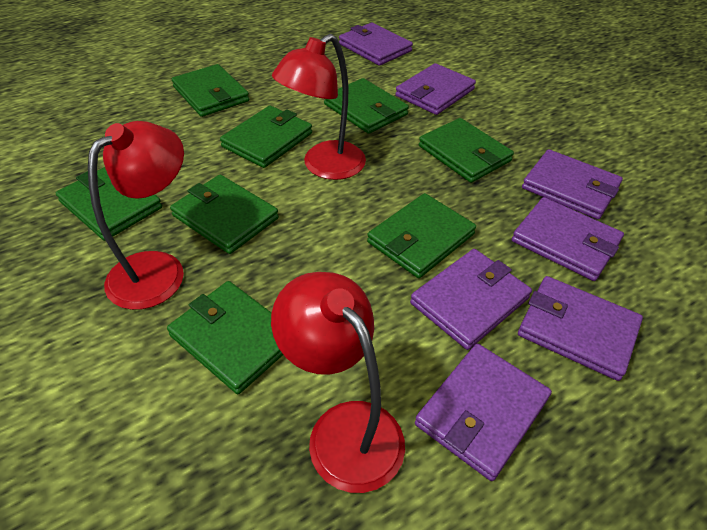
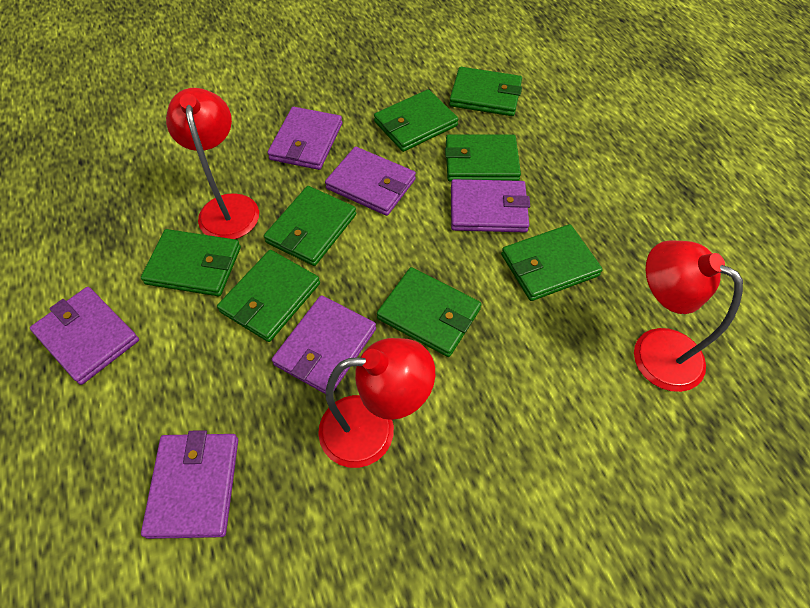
purple wallet: [339,22,413,66] [395,63,476,115] [410,249,532,350] [415,344,552,481] [512,197,624,281] [518,276,643,381] [522,149,623,219] = 7 -> [30,287,139,385] [141,430,238,539] [267,107,342,170] [272,295,376,394] [325,147,416,216] [451,179,530,232] = 6

